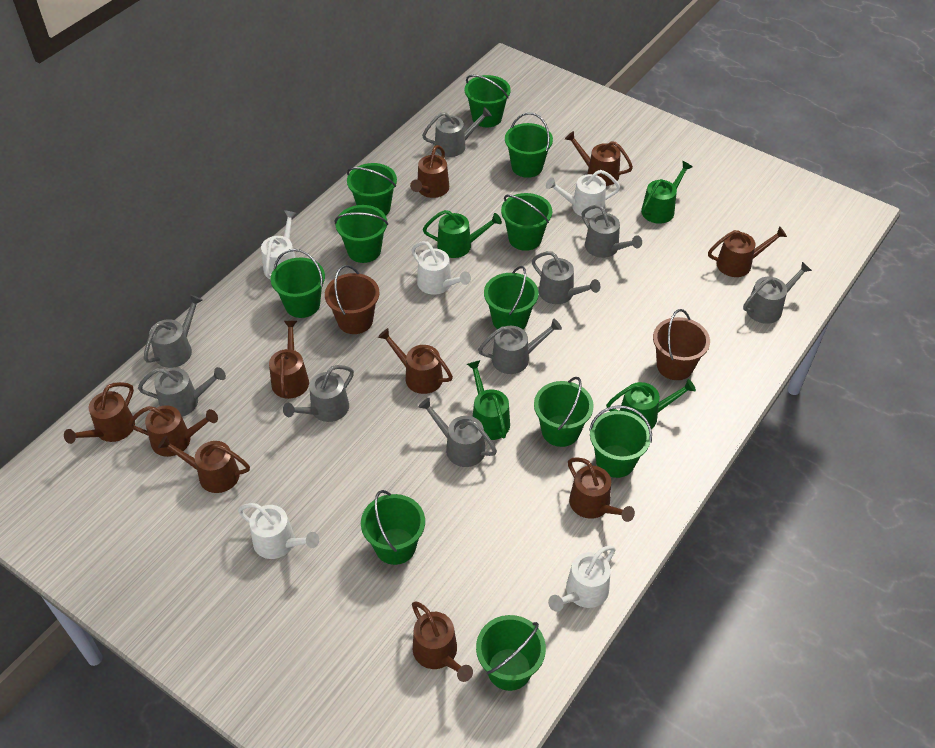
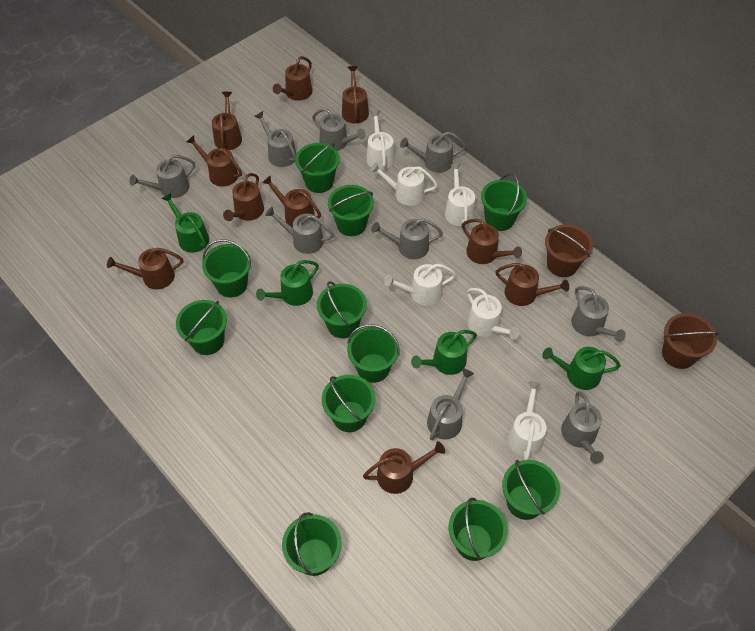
white watering can: [238,503,319,559] [261,210,296,280] [411,241,471,295] [546,170,620,218] [548,546,616,612] = 5 -> [366,110,395,170] [370,162,438,206] [384,264,456,306] [445,164,475,226] [467,288,520,340] [508,381,547,460] = 6

